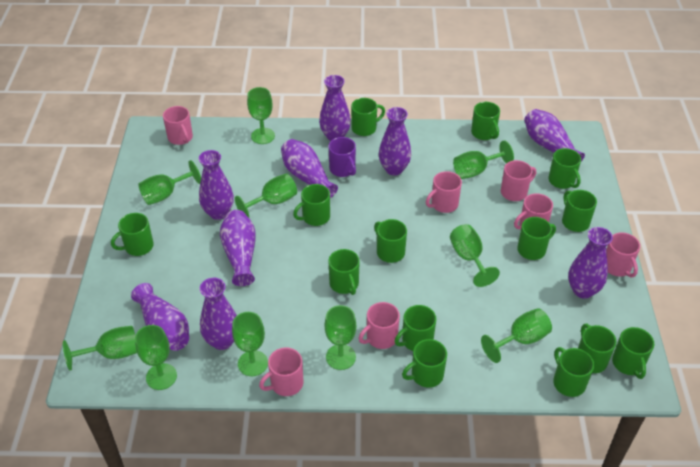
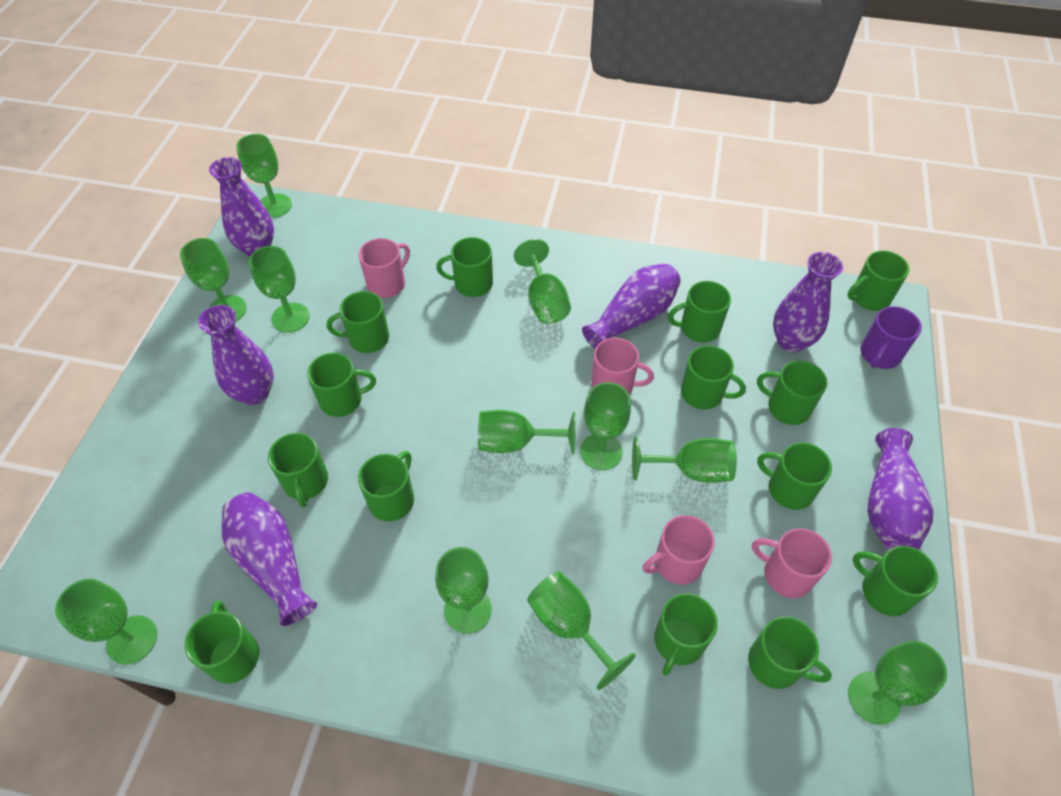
green goblet: [63,326,137,370] [135,325,177,390] [138,160,201,205] [232,312,268,376] [235,174,297,218] [247,87,275,144] [325,305,356,370] [450,224,500,287] [453,141,514,179] [481,308,552,363] = 10 -> [55,579,157,665] [180,238,247,322] [236,134,292,218] [249,246,310,333] [435,547,492,634] [478,410,576,455] [514,239,571,324] [527,571,636,690] [580,382,631,470] [632,437,737,483] [848,641,947,725] = 11
pink mug: [163,106,193,145] [259,348,303,396] [358,302,400,349] [426,171,462,213] [501,160,536,201] [514,193,553,229] [606,232,640,278] = 7 -> [358,238,410,298] [591,338,654,395] [642,515,715,585] [752,528,832,598] = 4
purple vase: [131,283,189,351] [199,150,234,220] [200,278,237,350] [220,210,256,286] [281,139,338,198] [319,75,351,141] [379,107,411,175] [524,109,585,162] [568,227,613,299] = 9 -> [198,305,274,405] [209,157,274,257] [222,492,317,626] [582,263,681,349] [773,252,843,352] [867,428,933,550] = 6

